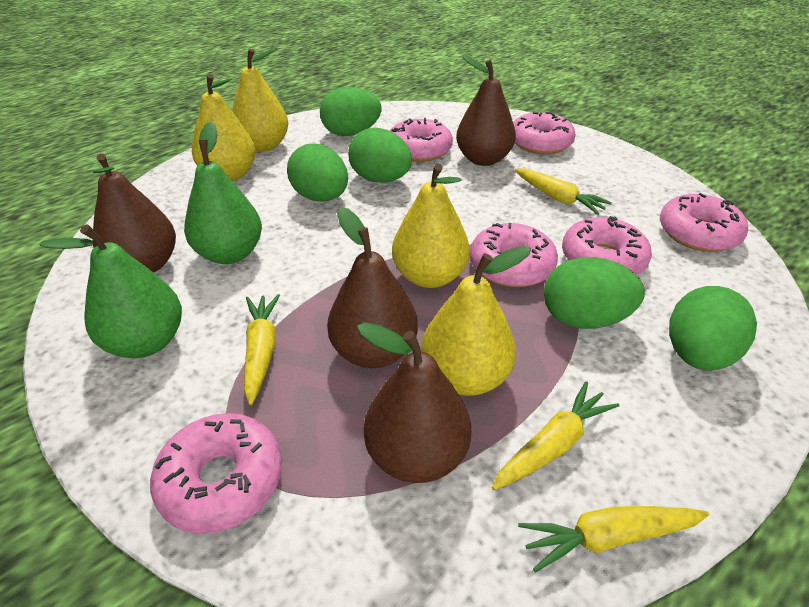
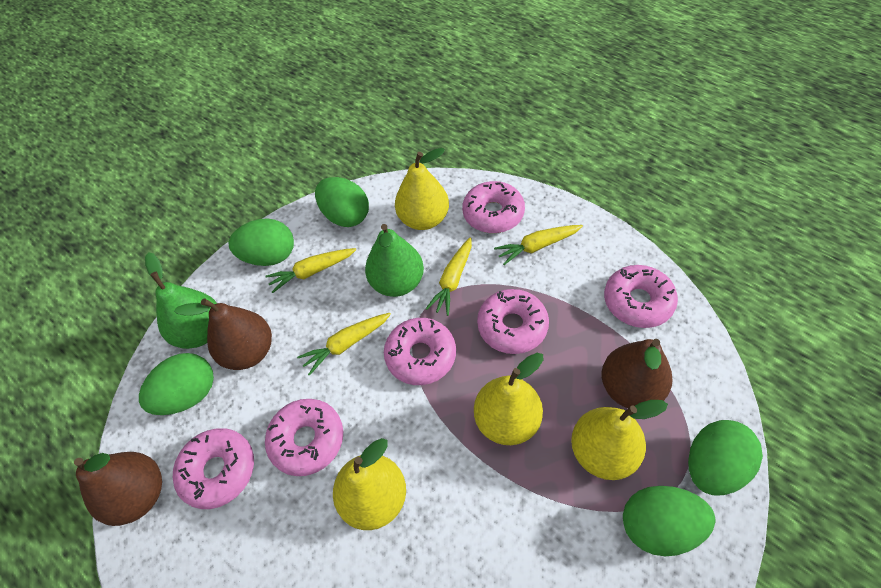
brown pear: [93,153,176,273] [327,207,418,368] [357,322,471,483] [456,55,516,166] = 4 -> [74,452,162,526] [174,298,272,370] [601,339,673,408] = 3

